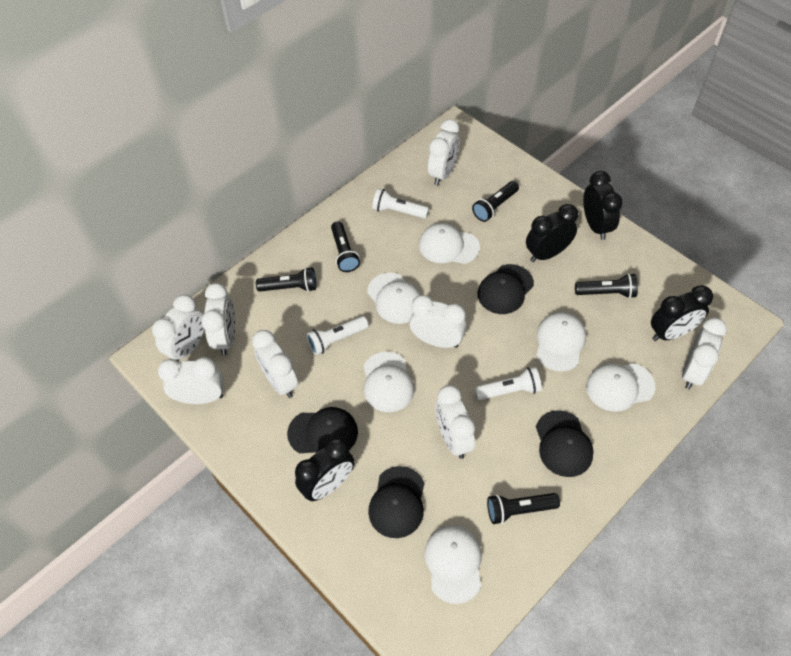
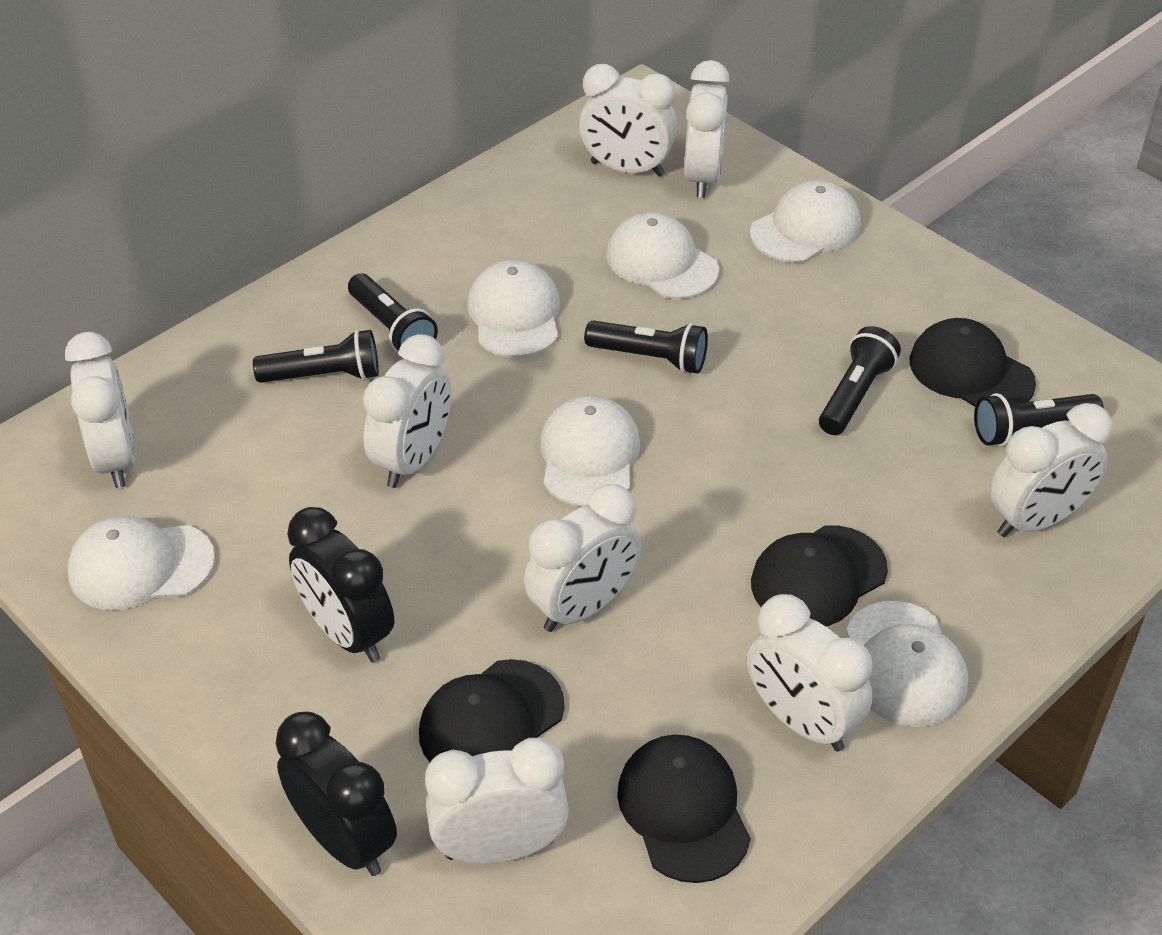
black clock: [295,437,355,501] [526,204,578,262] [583,171,623,240] [651,285,713,341] = 4 -> [275,711,397,876] [287,507,394,663] = 2
white flashlight: [306,316,369,355] [372,188,429,219] [475,367,542,400] = 3 -> none = 0

